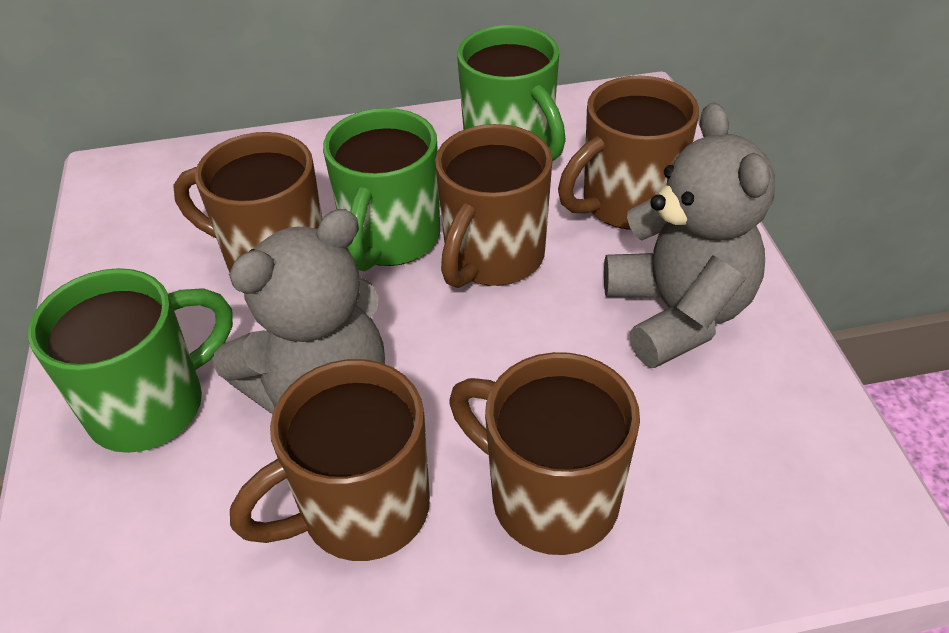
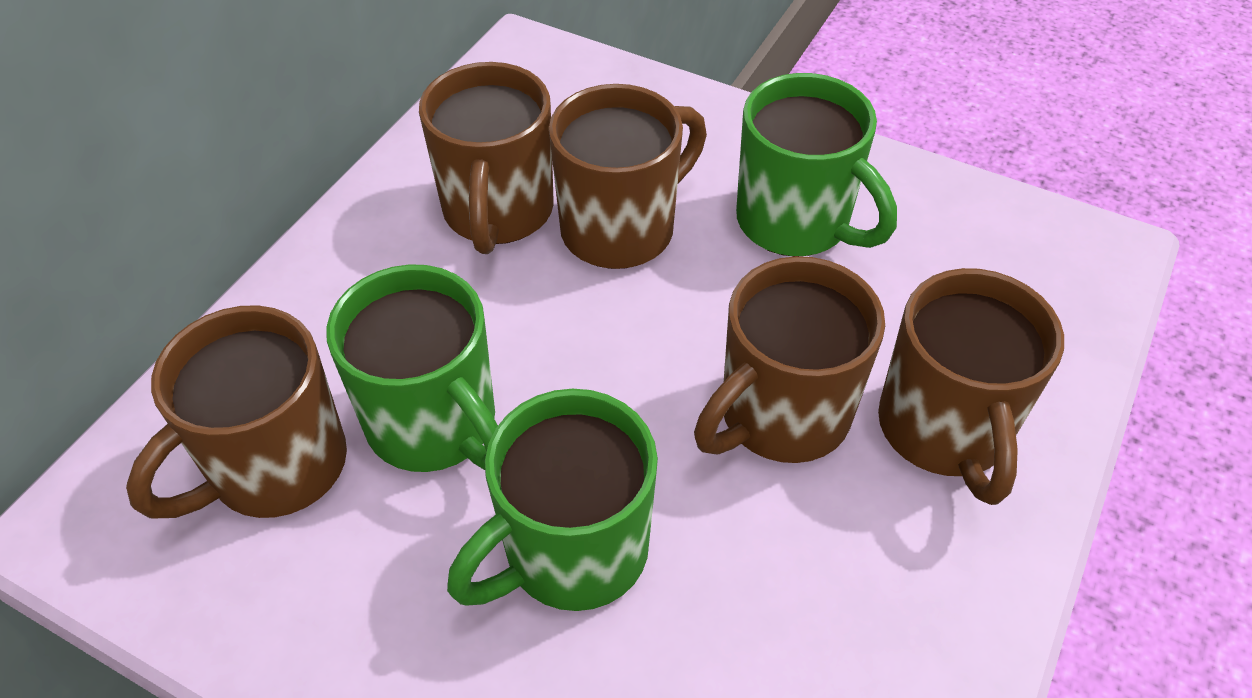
grey teddy bear: [213,209,385,414] [604,103,775,368] = 2 -> none = 0

